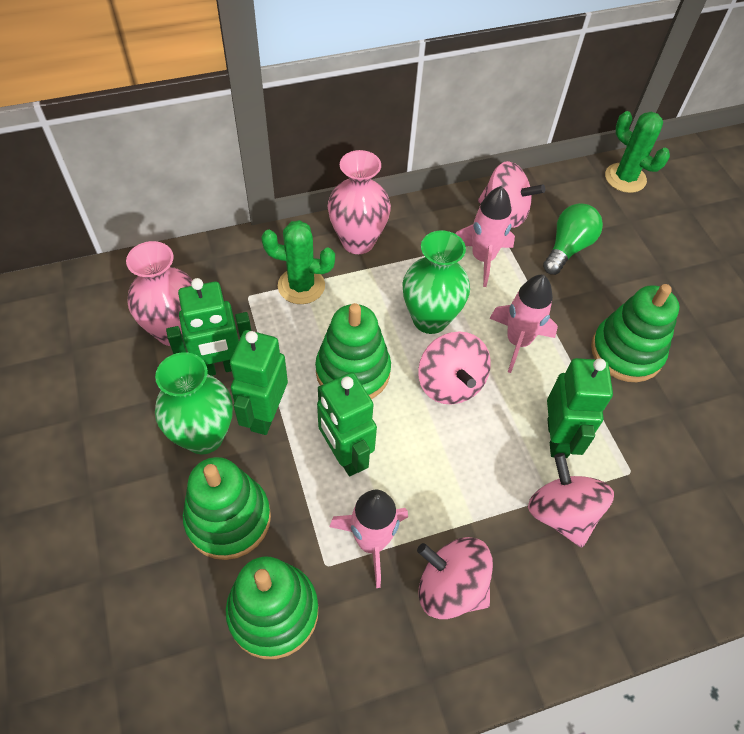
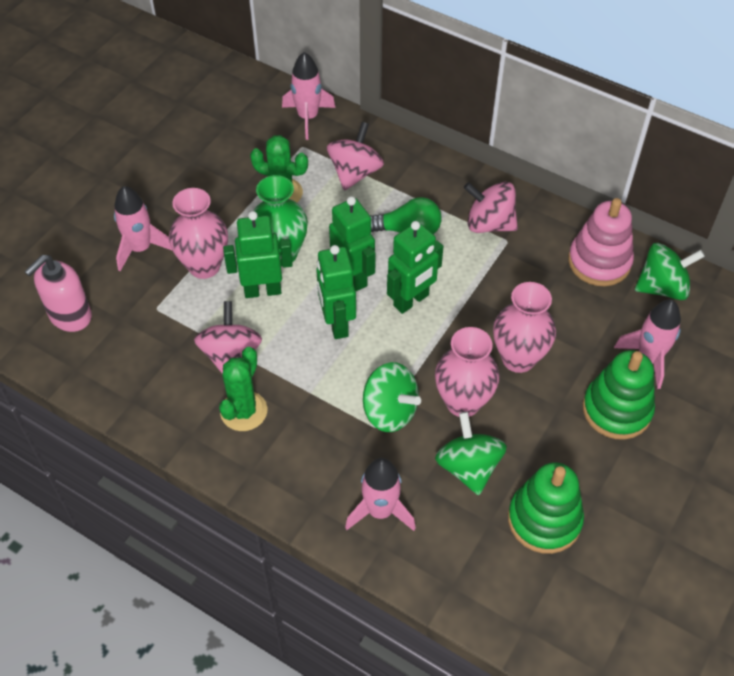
green spinning top: none = 0 -> [363,362,421,432] [435,412,507,495] [635,243,705,300] = 3
green stacking toy: [183,457,271,560] [226,556,318,659] [315,303,391,399] [591,284,679,382] = 4 -> [508,462,584,554] [583,350,655,440] = 2
green vase: [155,352,233,454] [402,231,470,334] = 2 -> [253,175,308,266] = 1
pink rocket: [329,490,408,588] [455,186,515,287] [489,275,558,373] = 3 -> [114,186,173,271] [282,52,336,140] [345,458,416,531] [614,300,681,389] = 4
pink soap dispenser: none = 0 -> [24,255,92,332] = 1
pink spinning top: [417,537,493,619] [418,332,491,404] [478,161,545,228] [528,453,614,547] = 4 -> [194,301,262,374] [327,122,384,191] [464,182,518,233] = 3
pink stacking toy: none = 0 -> [568,198,634,286] = 1
pink vase: [126,241,192,346] [328,150,391,254] = 2 -> [169,188,228,279] [435,327,500,417] [493,282,556,373] = 3

